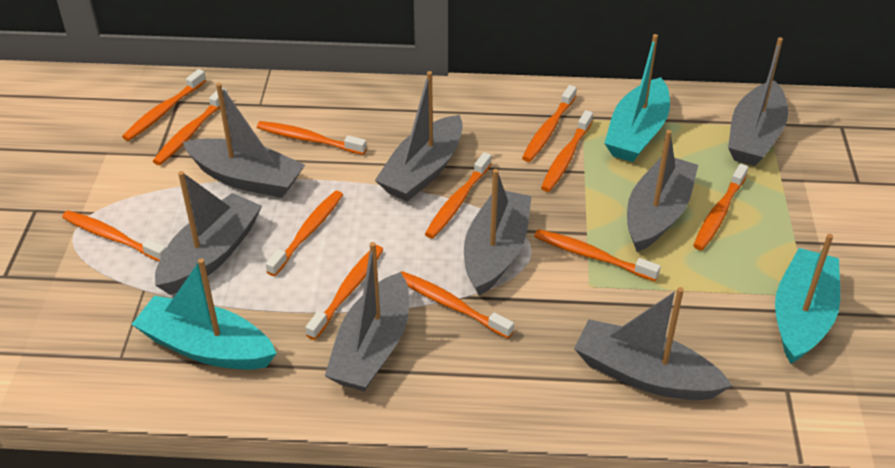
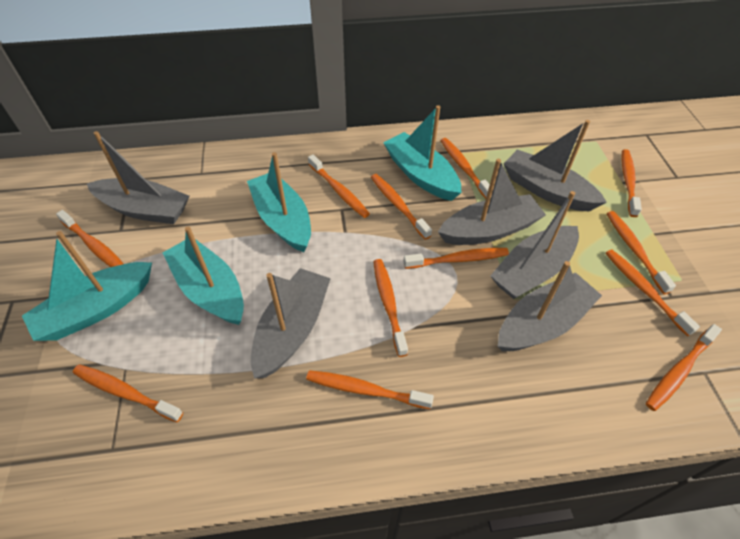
grey boat: [155,171,262,295] [183,83,305,198] [325,242,409,391] [375,71,463,202] [464,169,532,296] [574,287,732,400] [627,130,698,252] [728,37,788,166] = 8 -> [87,131,189,224] [251,268,331,378] [438,159,546,245] [490,191,579,299] [498,261,602,351] [504,120,607,212] = 6
turquoise boat: [131,258,277,370] [604,34,670,162] [775,234,840,364] = 3 -> [22,231,152,341] [163,227,244,325] [247,152,311,252] [383,105,461,201] = 4

